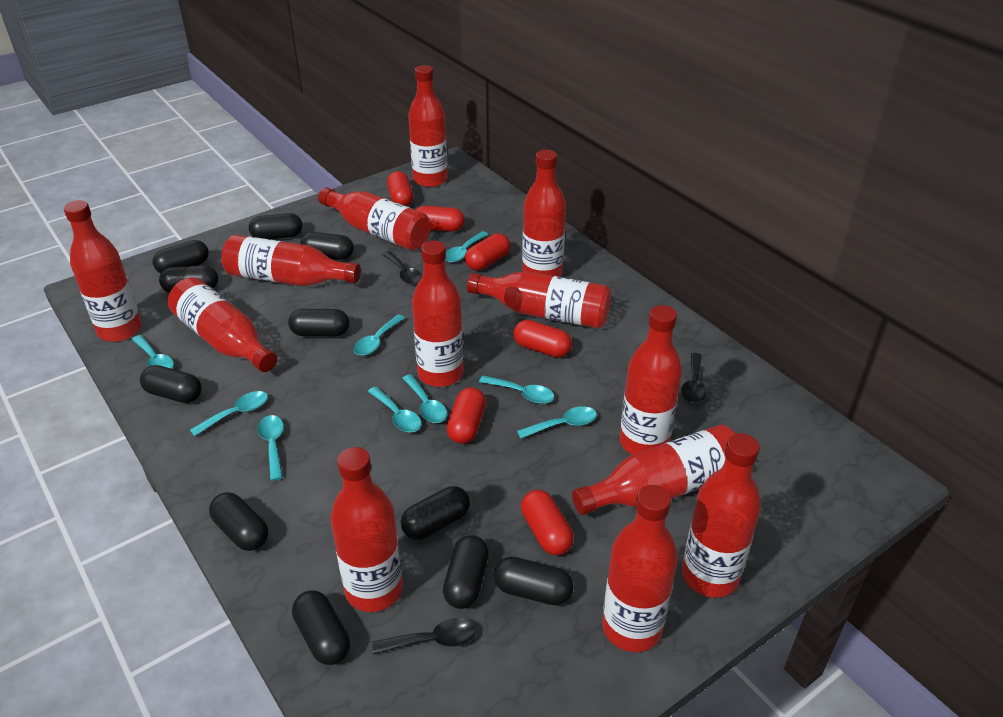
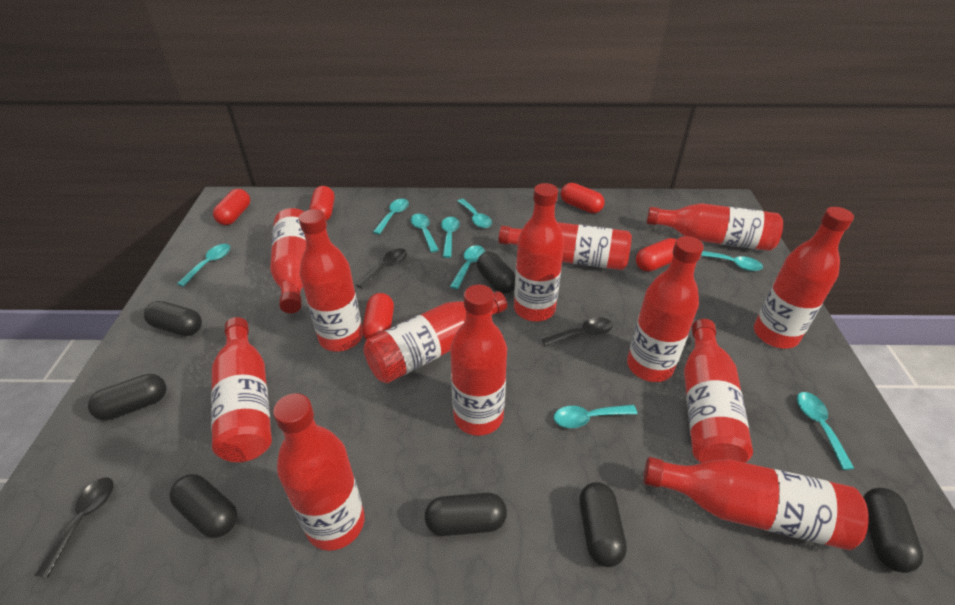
black capsule: [140,365,202,403] [152,240,209,273] [159,265,218,293] [209,492,268,551] [249,213,302,239] [288,309,349,336] [292,590,350,665] [300,232,354,260] [401,486,470,540] [443,535,489,609] [494,557,574,605] = 11 -> [88,374,166,421] [144,301,202,336] [170,474,238,538] [425,493,507,536] [477,251,515,294] [579,482,627,567] [863,488,923,573] = 7
red capsule: [387,171,413,206] [416,206,464,232] [447,387,486,444] [465,233,510,270] [513,320,572,358] [521,490,574,555] = 6 -> [213,189,250,225] [309,186,334,221] [362,293,394,340] [561,183,605,213] [636,238,677,272] = 5

